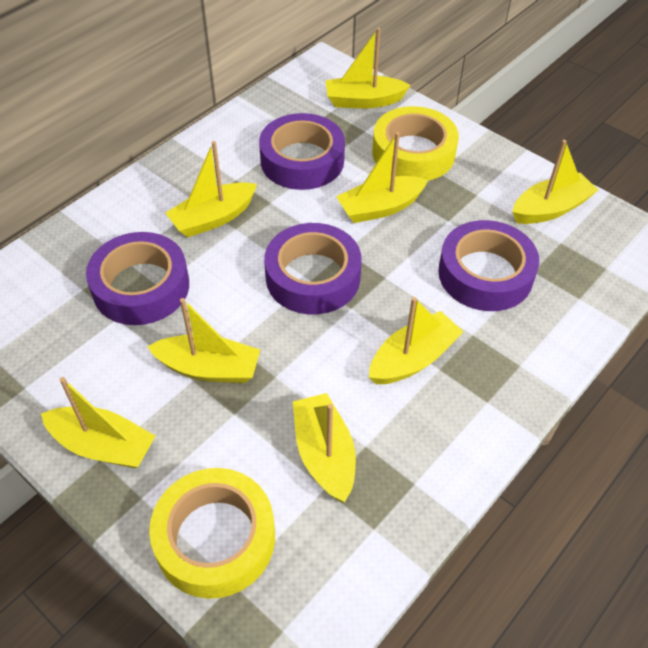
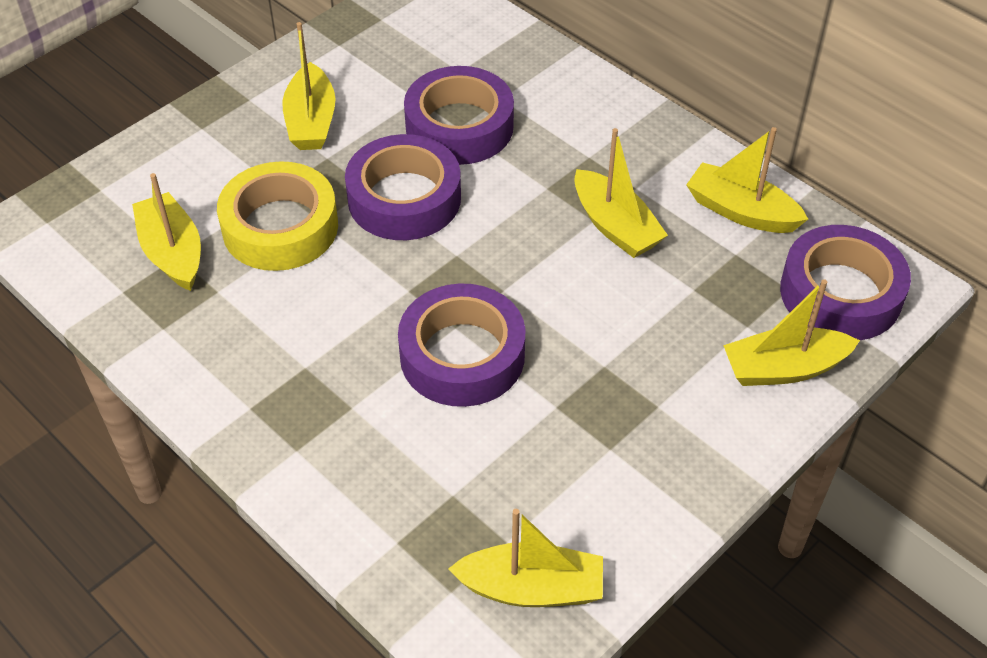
yellow boat: [41,377,156,468] [147,298,260,383] [166,141,257,237] [293,393,356,502] [326,27,411,108] [336,132,428,223] [369,297,464,384] [512,140,598,224] = 8 -> [132,173,201,291] [282,22,335,150] [448,509,603,607] [574,128,668,258] [686,127,808,233] [723,279,860,386] = 6
yellow tape: [149,468,275,599] [372,106,459,181] = 2 -> [217,161,338,271] = 1

